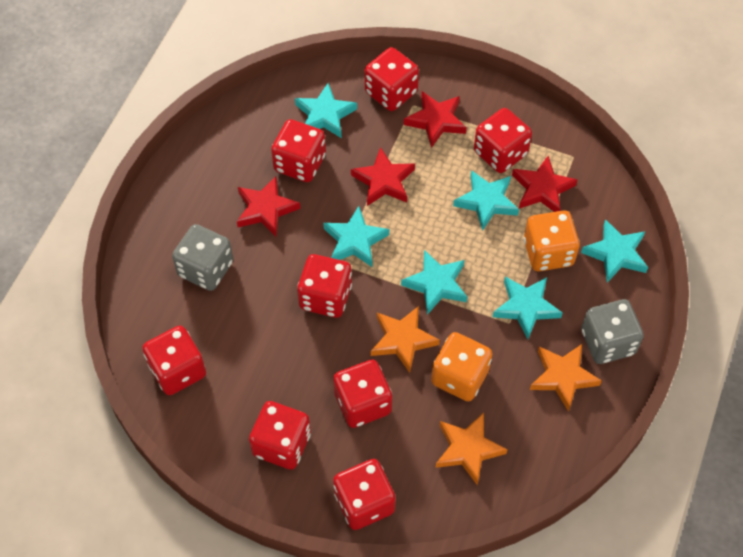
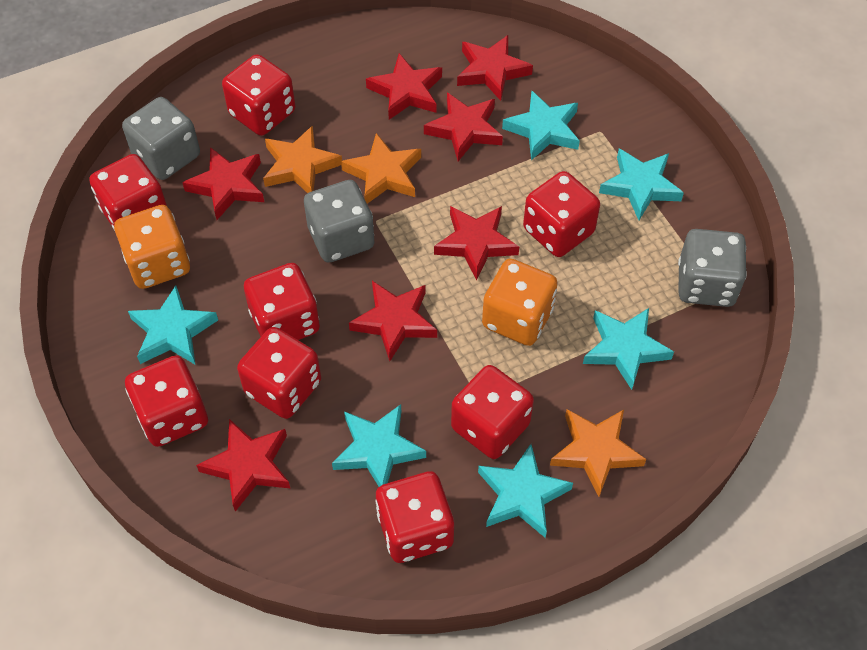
grey dice: [172,224,233,291] [581,299,644,364] = 2 -> [122,97,200,180] [304,180,375,262] [678,229,747,307] = 3
red star: [237,176,300,237] [351,147,415,206] [404,91,467,148] [512,156,577,212] = 4 -> [182,147,264,220] [196,419,291,511] [349,281,437,361] [366,53,442,120] [424,93,503,161] [434,206,519,280] [457,35,533,101] = 7

